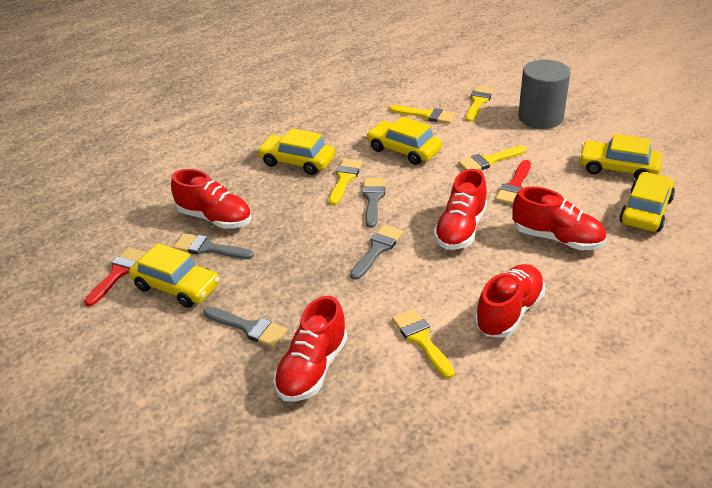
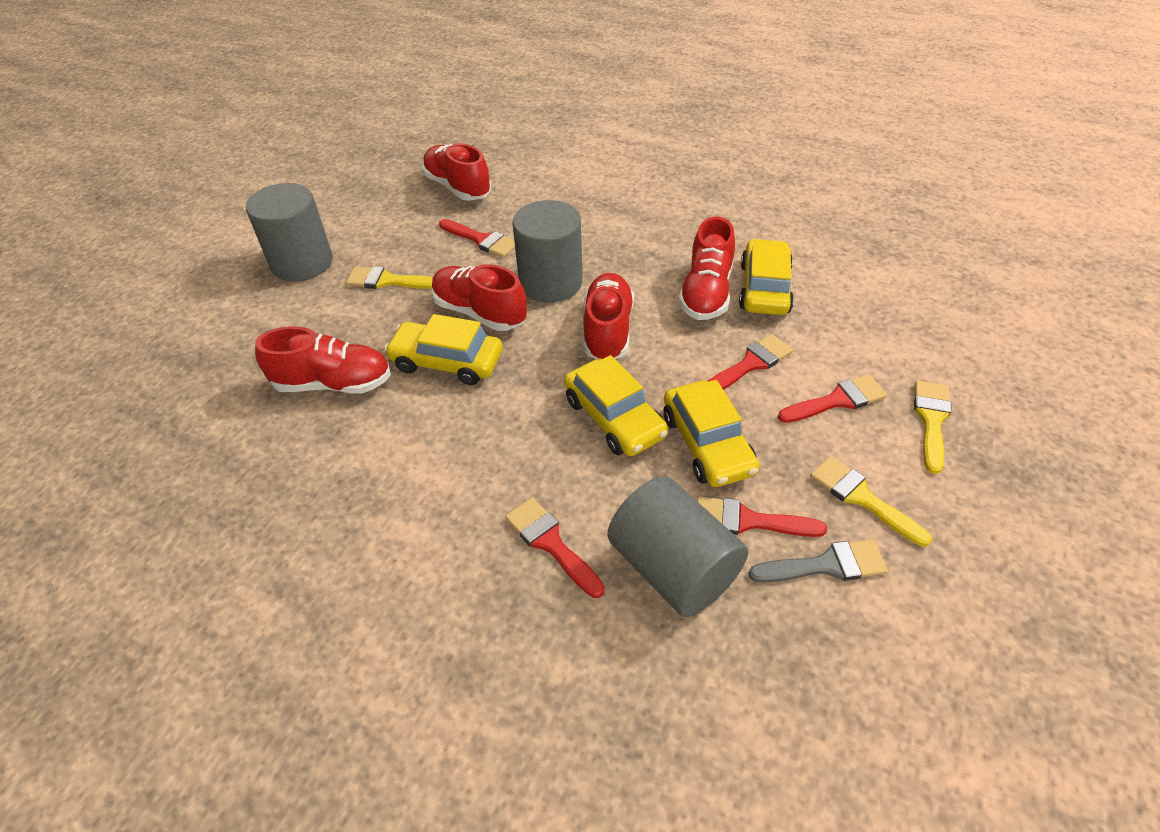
grey brush: [173,233,254,259] [204,307,287,347] [350,225,403,280] [363,178,385,228] = 4 -> [748,539,888,583] = 1
grey cylinder: [518,60,570,129] = 1 -> [246,183,333,282] [513,200,582,302] [608,476,748,617] = 3
red brush: [84,247,147,307] [496,160,531,205] = 2 -> [439,219,515,257] [505,497,605,598] [697,496,827,537] [708,334,793,390] [778,374,887,423] = 5
yellow brush: [329,159,363,205] [389,105,456,124] [392,309,455,379] [458,146,526,170] [466,86,494,122] = 5 -> [346,266,433,289] [810,456,932,547] [914,380,952,474] = 3
yellow car: [129,243,220,308] [257,128,335,175] [366,117,442,165] [579,134,662,179] [619,172,675,232] = 5 -> [384,314,503,385] [564,355,668,456] [664,380,759,487] [739,239,794,315] = 4

